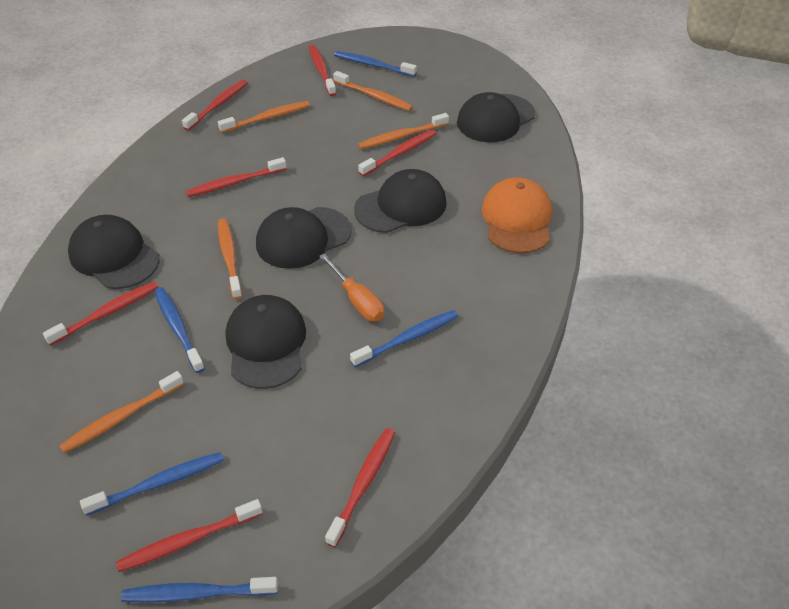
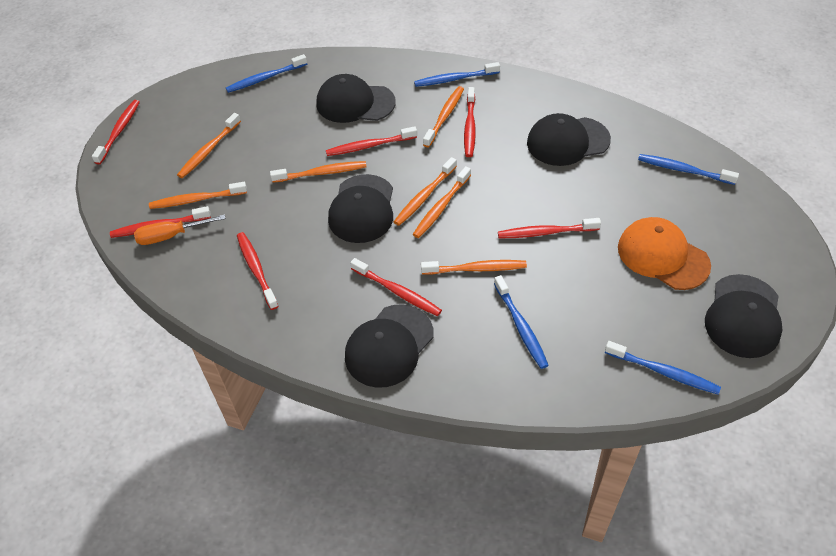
orange toothbrush: [59,371,184,453] [218,101,310,133] [218,219,242,299] [333,71,413,111] [358,113,449,149] = 5 -> [149,182,247,209] [177,113,241,178] [270,161,366,183] [394,157,457,226] [413,166,471,238] [421,260,527,275] [423,86,464,147] = 7

